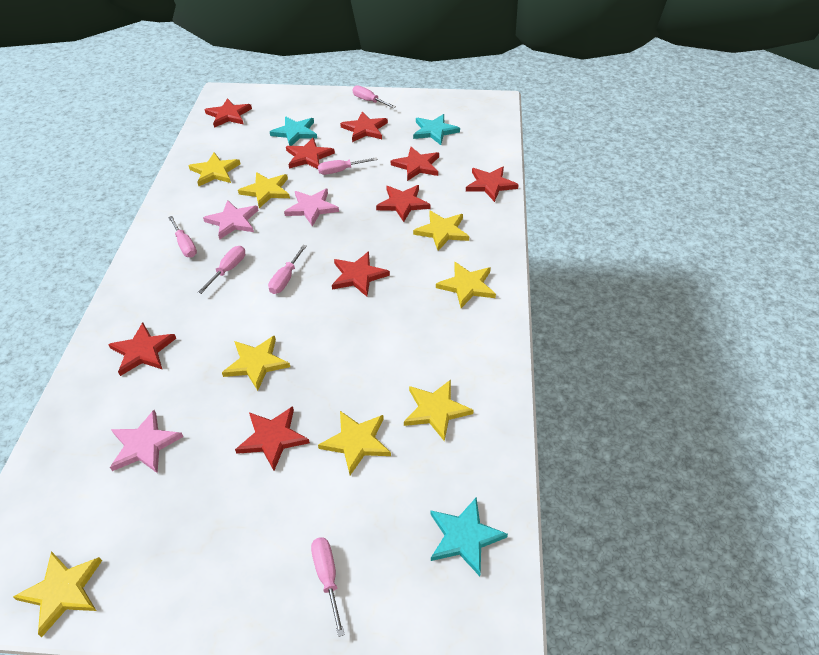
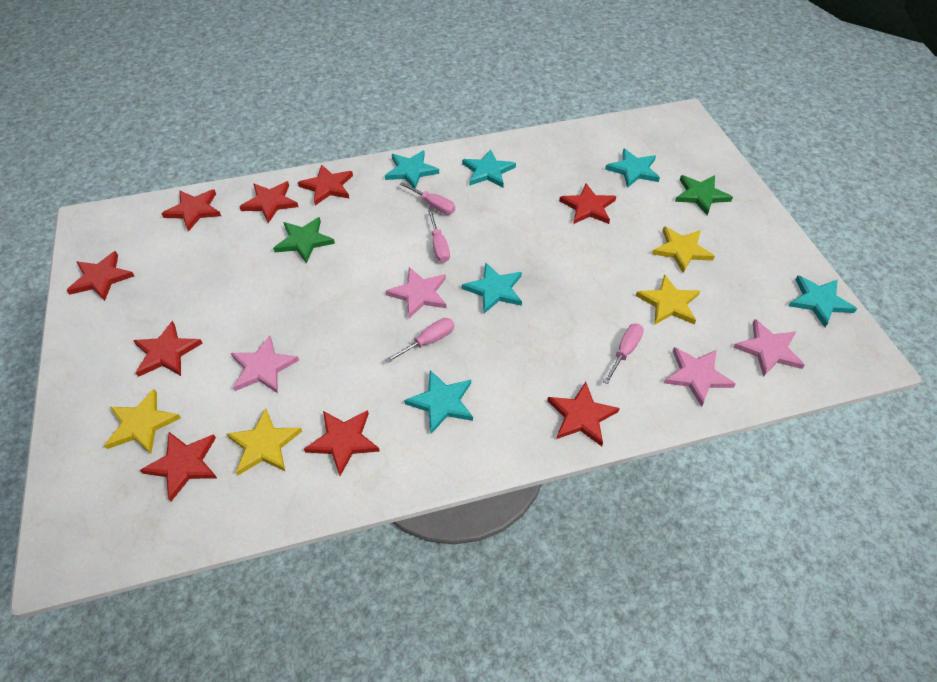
green star: none = 0 -> [273,217,335,264] [675,175,733,215] = 2
pink screwdriver: [168,216,197,258] [198,246,245,294] [268,245,307,294] [311,537,345,637] [318,157,378,175] [352,86,396,108] = 6 -> [385,318,454,363] [400,182,455,215] [428,210,450,263] [603,324,644,384] = 4
pink star: [110,410,183,474] [203,200,258,240] [284,189,339,226] = 3 -> [231,336,299,393] [386,267,446,318] [664,347,736,407] [733,319,805,377] = 4
turquoise star: [270,117,317,146] [413,114,460,145] [430,498,508,576] = 3 -> [385,150,439,189] [404,370,473,434] [462,149,516,187] [462,263,522,314] [605,148,660,188] [789,275,857,327] = 6
yellow star: [13,551,102,637] [188,152,240,186] [222,335,290,391] [238,172,290,208] [318,411,391,475] [404,380,474,441] [413,210,469,251] [436,262,496,308] = 8 -> [104,389,181,454] [227,408,302,475] [636,274,700,325] [652,226,715,273] = 4

